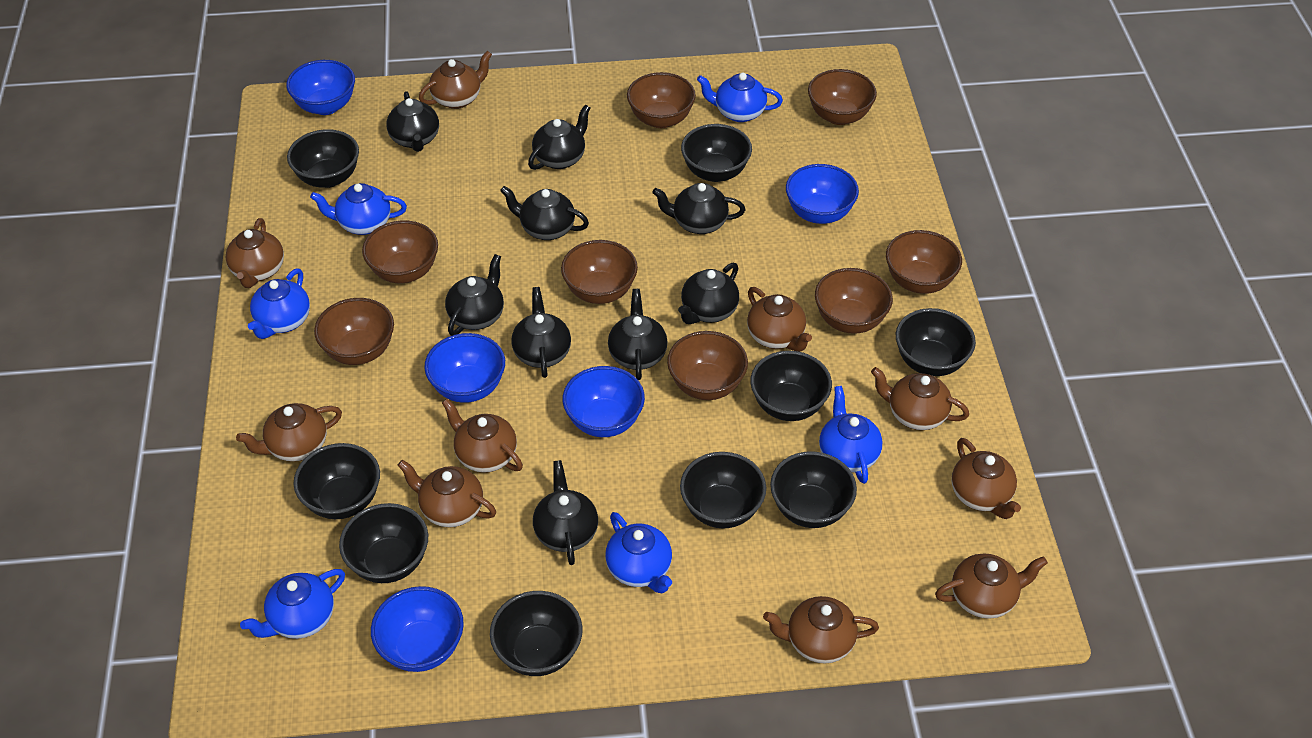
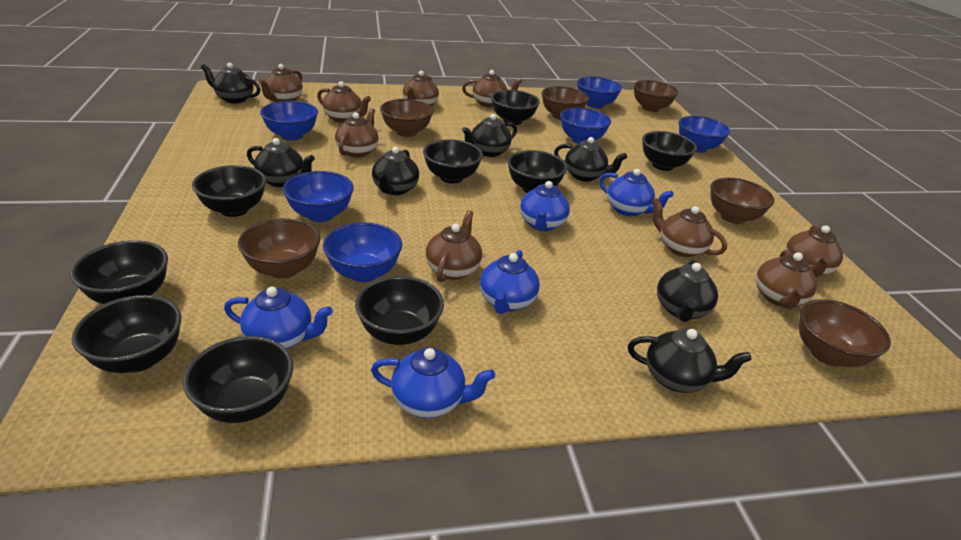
black teapot: [386,91,439,152] [445,254,504,336] [500,186,589,240] [511,287,571,378] [528,105,590,170] [533,460,598,565] [608,289,667,380] [652,183,745,234] [678,263,739,324] = 9 -> [201,63,261,103] [247,138,315,187] [372,147,419,195] [462,114,517,157] [554,137,627,182] [628,329,752,393] [657,259,718,322] = 7
blue bowl: [286,60,355,115] [371,586,464,672] [424,333,505,403] [563,366,645,437] [786,164,859,224] = 5 -> [260,101,318,141] [283,171,354,222] [323,222,402,282] [560,108,611,144] [577,77,622,109] [679,116,730,153] = 6
blue teapot: [240,569,345,639] [248,269,310,339] [310,183,407,235] [605,512,672,593] [697,73,783,122] [819,386,882,484] = 6 -> [224,287,333,349] [371,348,495,418] [480,250,540,314] [520,181,570,231] [599,169,674,216] = 5
brown bowl: [314,298,394,365] [362,221,438,283] [561,240,638,304] [627,72,696,128] [667,331,748,400] [808,69,877,125] [815,268,893,334] [886,230,962,294] = 8 -> [238,218,320,279] [380,99,433,137] [542,86,589,120] [633,80,679,112] [710,178,775,224] [799,299,891,367] = 6
brown teapot: [226,218,284,288] [236,403,342,462] [397,460,496,527] [419,51,492,109] [442,398,523,473] [747,287,812,352] [763,596,879,664] [871,367,969,430] [935,553,1048,619] [952,438,1021,519] = 10 -> [258,64,303,102] [317,81,371,123] [335,108,379,158] [403,71,439,106] [426,210,482,282] [462,70,522,108] [652,198,727,257] [756,250,817,309] [785,225,843,277] = 9

